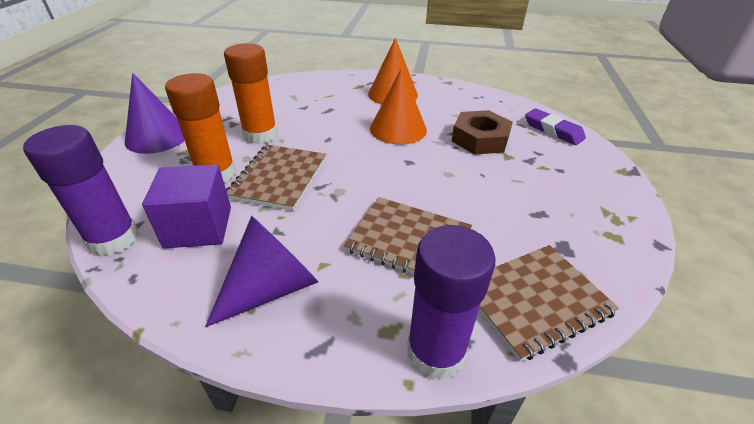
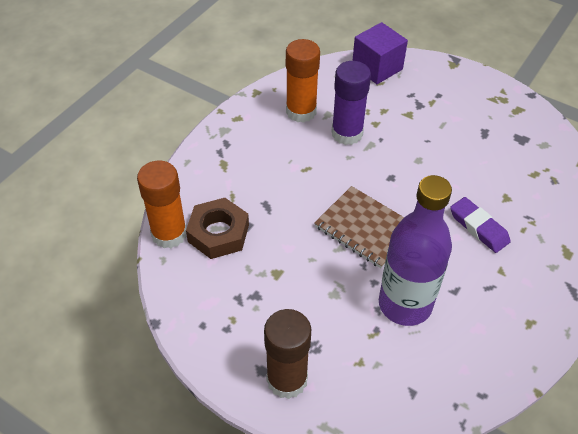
brown glue stick: none = 0 -> [264,309,311,399] = 1
brown notebook: [226,145,326,211] [344,197,472,274] [479,245,619,362] = 3 -> [314,186,404,268] = 1
orange cone: [368,38,418,105] [370,67,427,145] = 2 -> none = 0
purple bottle: none = 0 -> [379,175,452,326] = 1
purple cone: [125,73,185,154] [205,216,318,327] = 2 -> none = 0
purple glue stick: [23,125,139,256] [407,225,496,380] = 2 -> [331,61,371,145] = 1

